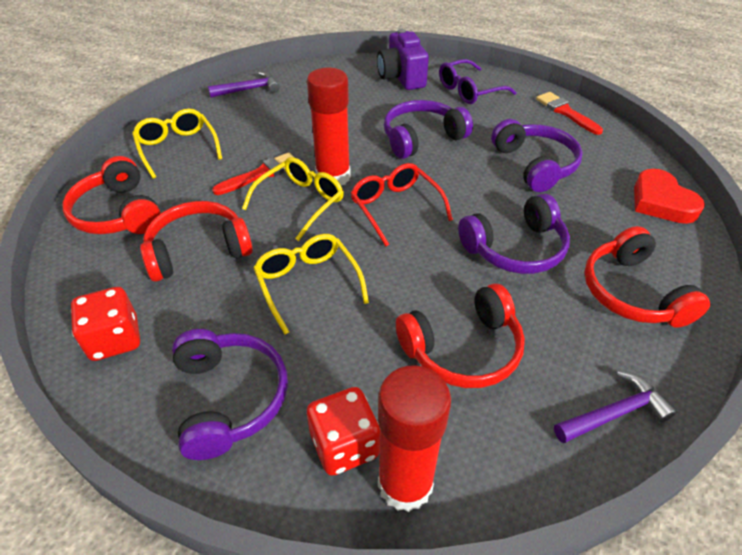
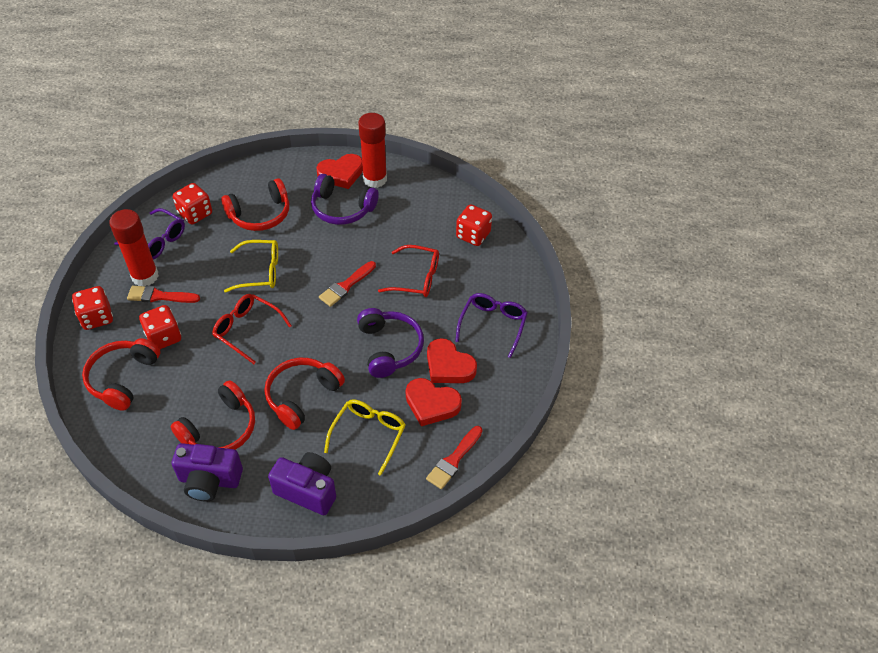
purple camera: [377,29,429,90] = 1 -> [172,443,243,502] [268,452,336,515] = 2
purple glasses: [439,59,517,104] = 1 -> [114,208,185,260] [455,293,528,358] = 2
purple hammer: [208,72,280,98] [554,371,677,443] = 2 -> none = 0
purple headphones: [172,329,288,460] [384,100,473,159] [458,194,570,274] [491,119,582,192] = 4 -> [311,174,379,225] [357,308,424,378] = 2
red brush: [212,152,295,195] [536,92,603,135] = 2 -> [127,286,200,303] [319,261,376,307] [426,426,482,489] = 3
red dice: [71,287,140,361] [307,387,380,476] = 2 -> [72,286,113,330] [139,305,181,349] [173,183,212,224] [456,204,492,246] = 4
red glasses: [350,163,453,246] = 1 -> [212,294,292,364] [378,245,439,297] = 2
red heart: [634,169,705,224] = 1 -> [316,154,363,189] [406,378,462,426] [427,338,477,383] = 3
yellow glasses: [132,109,222,179] [242,157,344,241] [254,234,369,335] = 3 -> [224,240,278,293] [324,399,406,476] = 2

